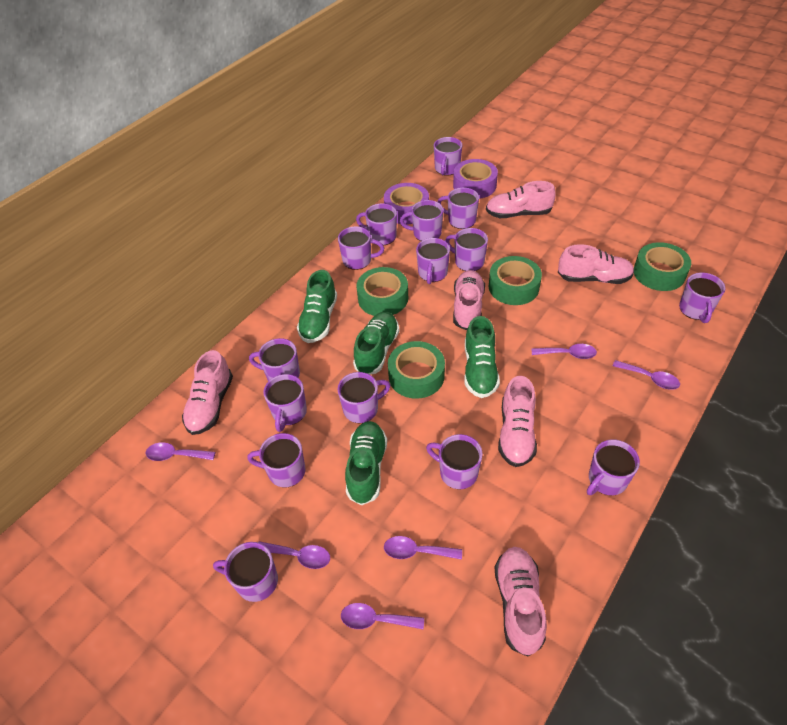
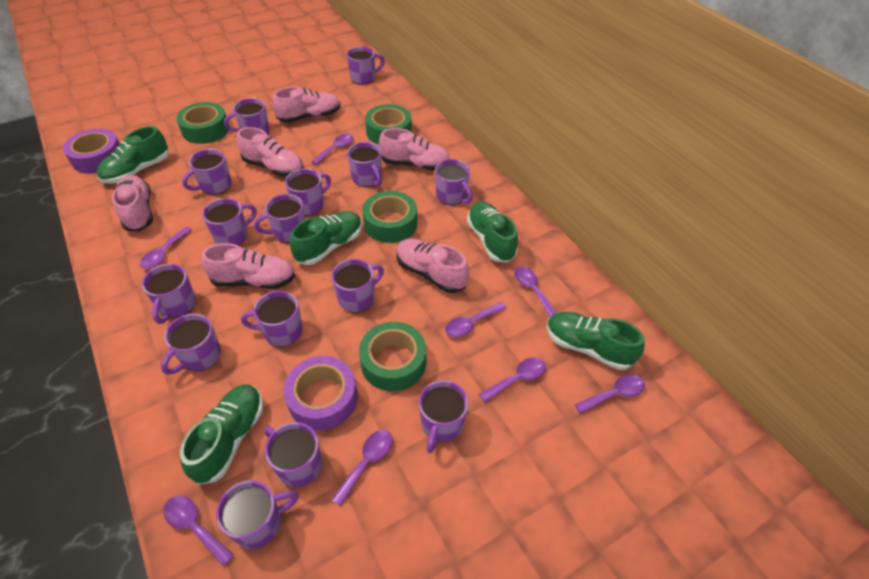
green shoe: [297,270,337,343] [345,421,387,505] [353,312,399,375] [464,316,500,398] = 4 -> [97,126,169,183] [180,384,263,485] [290,211,362,265] [467,202,518,263] [547,312,644,370] = 5
purple spoon: [146,442,215,461] [258,541,330,569] [341,603,424,629] [384,536,462,560] [531,344,597,359] [613,360,680,390] = 6 -> [140,227,192,269] [164,496,234,566] [311,134,354,165] [331,430,392,506] [445,302,507,337] [479,358,546,402] [514,266,557,317] [574,374,645,414] = 8

